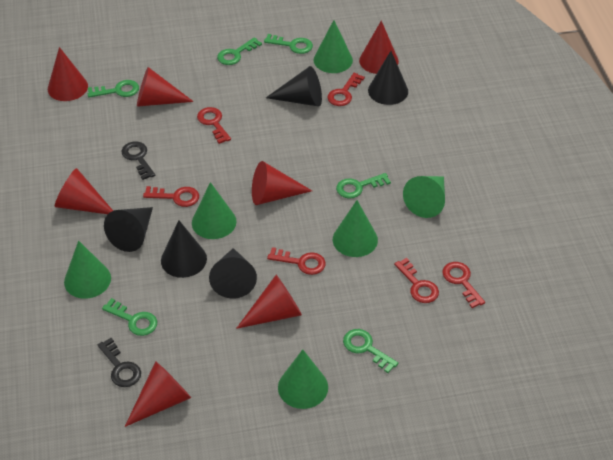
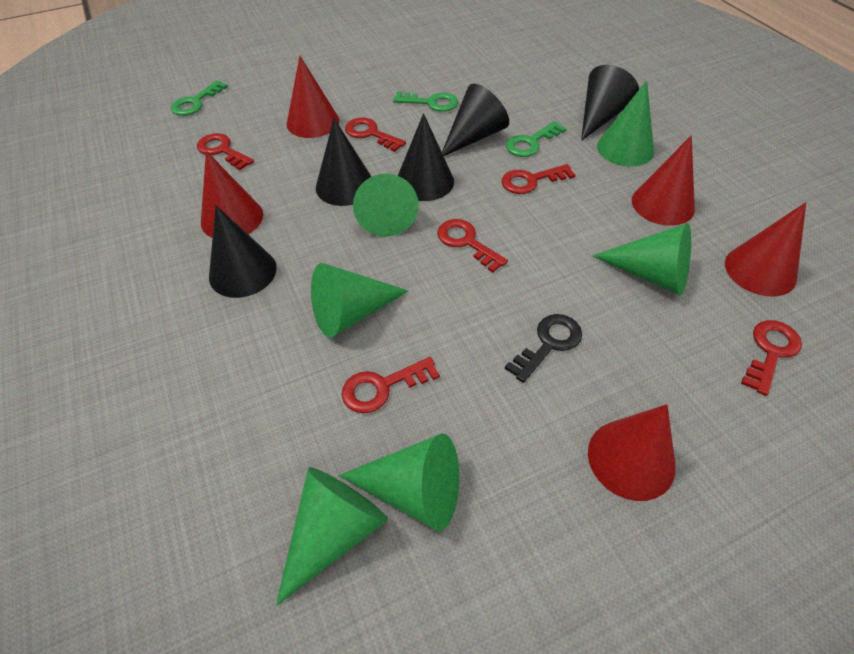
black key: [97,338,141,387] [121,141,155,180] = 2 -> [505,314,582,383] = 1
green key: [88,80,139,98] [102,298,157,336] [217,37,262,65] [264,34,313,54] [336,173,391,199] [343,329,398,373] = 6 -> [171,80,228,116] [393,91,458,112] [506,121,566,157] = 3
red cone: [48,47,88,101] [55,168,113,214] [125,361,191,427] [137,67,194,107] [236,275,302,329] [252,161,312,205] [359,21,399,74] = 7 -> [201,151,263,238] [287,56,339,138] [588,404,676,501] [632,135,695,226] [725,202,806,297] = 5

